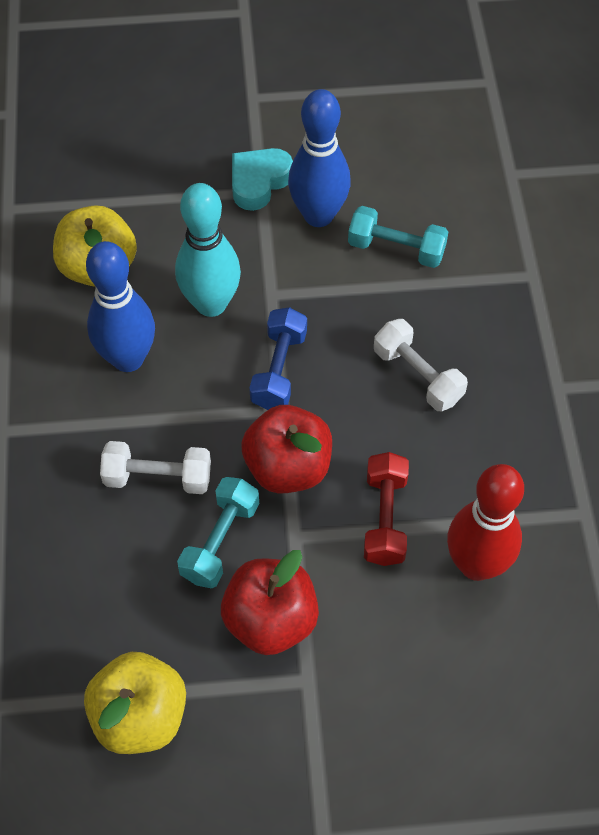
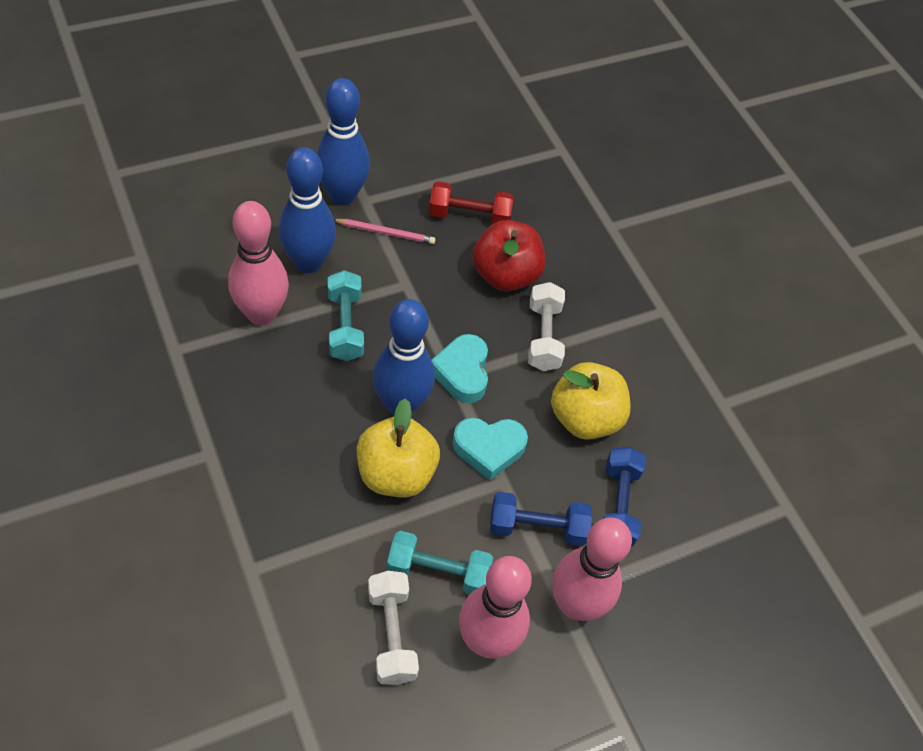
blue bowling pin: [86,241,155,372] [288,89,351,227] = 2 -> [278,147,336,273] [317,78,370,205] [373,299,435,415] = 3
blue dumbbell: [249,307,307,410] = 1 -> [490,492,592,546] [603,447,646,547] = 2
pink bowling pin: none = 0 -> [228,201,289,326] [459,556,532,659] [552,517,632,621] = 3
pink pencil: none = 0 -> [334,219,436,244] = 1
red apple: [221,550,319,655] [241,405,332,494] = 2 -> [473,220,545,291] = 1
red bowling pin: [447,464,524,581] = 1 -> none = 0
turquoise bowling pin: [175,183,241,317] = 1 -> none = 0
turquoise heart: [232,148,293,211] = 1 -> [432,334,488,403] [452,418,528,481] = 2

